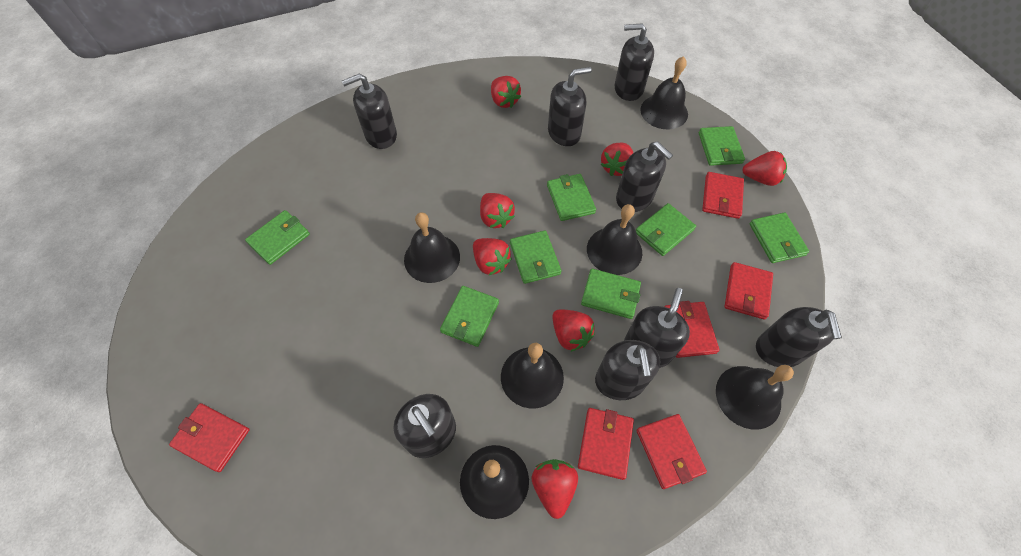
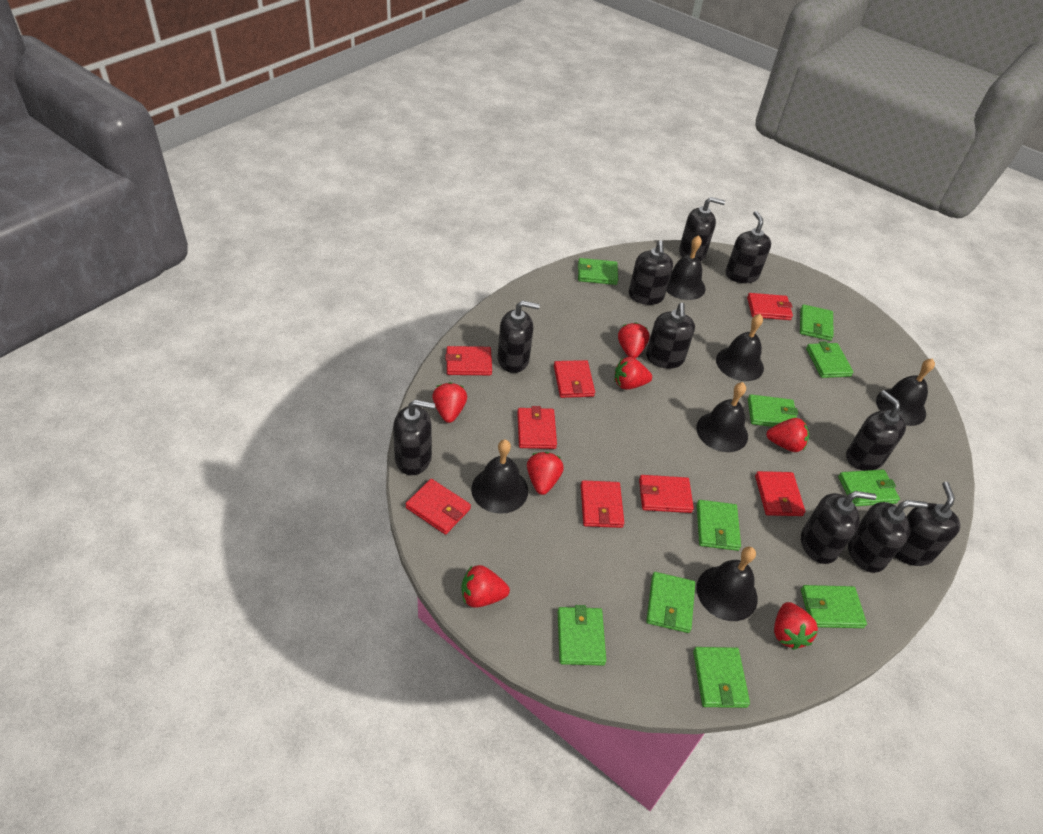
black soap dispenser: [342,74,397,149] [393,394,456,458] [548,67,592,146] [595,340,660,400] [614,23,654,101] [616,142,673,212] [624,288,690,368] [756,307,842,367] = 8 -> [393,400,435,475] [497,301,540,373] [629,240,673,305] [646,303,695,369] [679,197,725,262] [726,211,771,283] [801,491,876,564] [846,390,906,471] [848,500,928,573] [895,482,960,566] = 10
green wallet: [245,210,310,265] [440,286,499,347] [510,230,561,284] [547,174,596,221] [581,269,641,319] [636,203,696,256] [699,126,745,166] [750,212,809,263] = 8 -> [558,605,606,666] [578,258,618,285] [646,572,695,633] [693,647,750,708] [697,500,741,551] [748,394,798,427] [800,304,834,341] [801,585,867,628] [806,341,854,378] [838,469,900,506] = 10
red wallet: [169,403,250,472] [578,408,634,480] [636,414,707,489] [664,301,720,358] [702,172,744,219] [725,262,773,320] = 6 -> [405,479,471,535] [445,346,492,375] [517,406,557,449] [554,360,595,398] [581,480,624,528] [639,475,694,513] [747,293,793,320] [755,471,805,516] = 8

